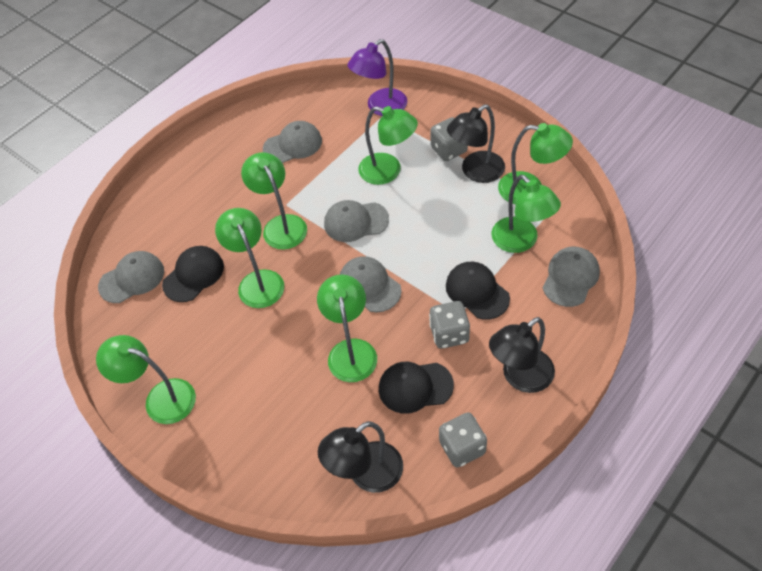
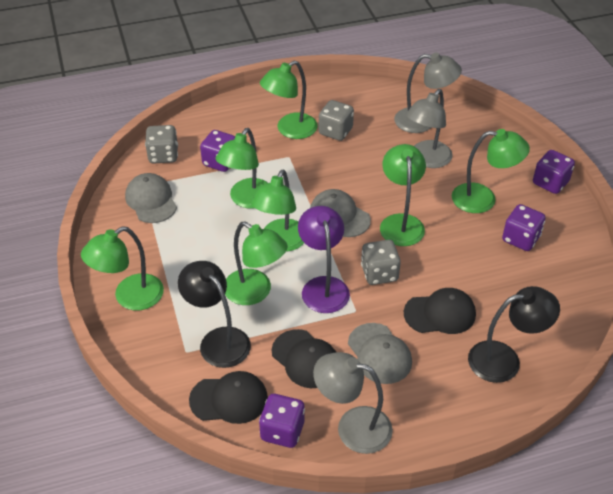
black lamp: [318,421,403,493] [447,104,505,183] [489,317,555,393] = 3 -> [178,261,251,368] [468,286,560,383] = 2
grey cap: [98,251,164,303] [263,121,322,163] [324,200,389,242] [340,256,402,312] [543,247,600,307] = 5 -> [125,173,177,223] [310,189,371,237] [348,323,412,384] = 3
grey lamp: none = 0 -> [313,352,393,454] [394,52,462,133] [406,89,453,168] = 3
purple dice: none = 0 -> [200,130,235,172] [259,394,305,448] [502,204,545,251] [533,150,575,194] = 4

